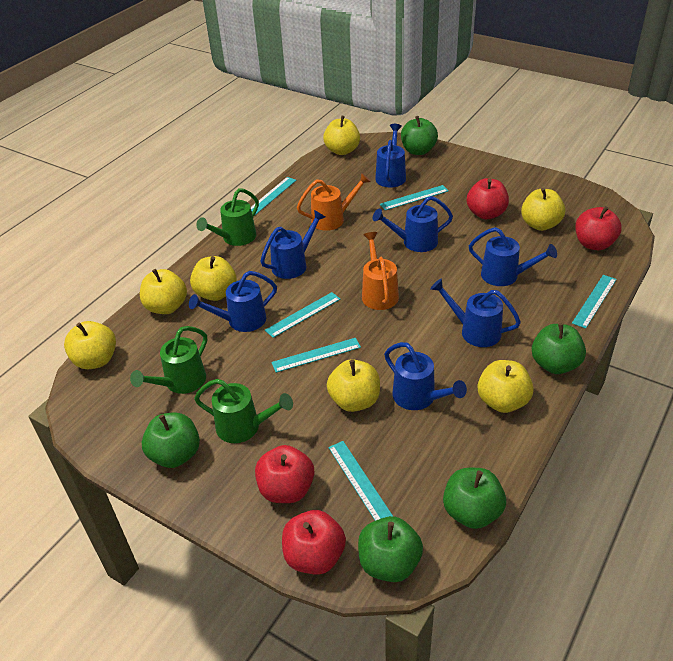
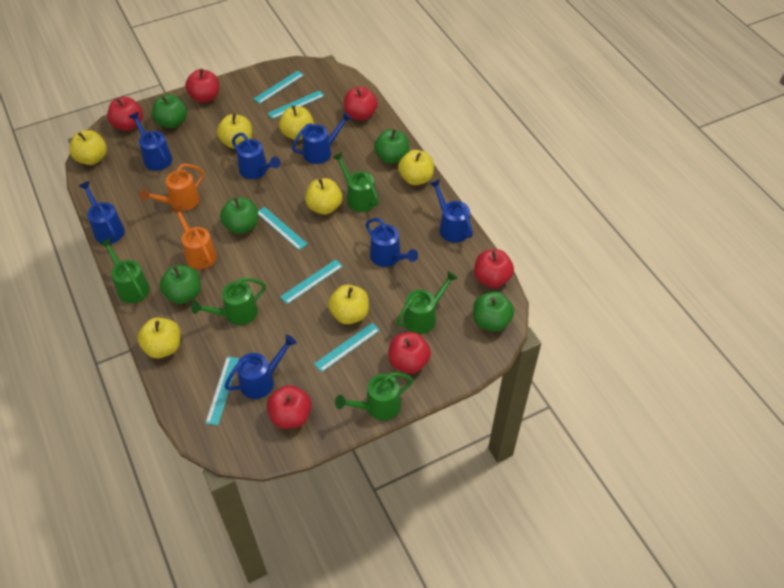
green watering can: [130,326,207,394] [194,379,293,443] [196,188,259,246] = 3 -> [100,238,150,303] [191,278,266,325] [332,152,379,212] [335,373,414,420] [396,271,458,334] = 5
red apple: [255,445,314,503] [282,510,346,575] [467,178,509,219] [575,206,622,250] = 4 -> [107,97,143,131] [185,69,219,103] [267,385,312,429] [344,87,378,121] [388,332,431,374] [474,249,514,288] = 6

